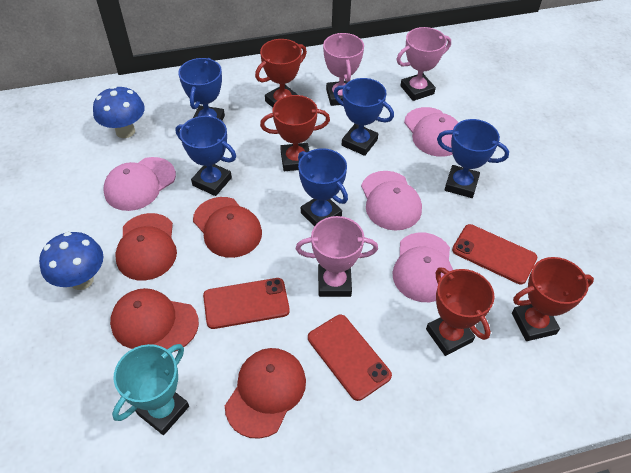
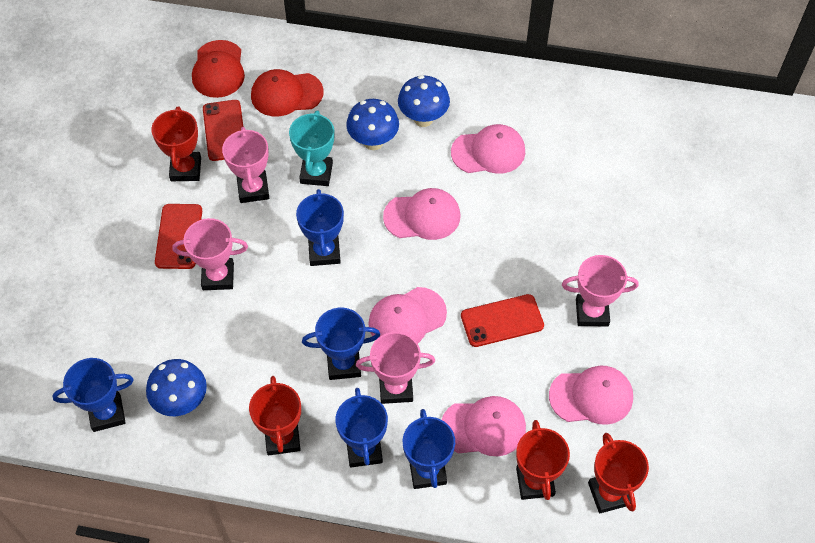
blue mushroom: [39,232,104,290] [93,86,145,138] = 2 -> [146,359,207,416] [346,99,399,150] [398,75,450,127] = 3
pink cap: [104,157,176,211] [361,171,422,231] [392,232,453,302] [404,107,459,157] = 4 -> [368,287,447,343] [383,188,460,240] [442,396,526,456] [451,124,525,174] [549,366,633,425] = 5
pink trophy: [296,216,378,297] [323,33,364,106] [397,27,451,101] = 3 -> [172,218,248,290] [222,127,269,203] [356,332,435,404] [562,255,639,326] = 4
red cap: [110,288,199,352] [115,213,177,281] [193,197,262,258] [225,348,306,439] = 4 -> [192,40,245,98] [251,69,324,116] = 2

